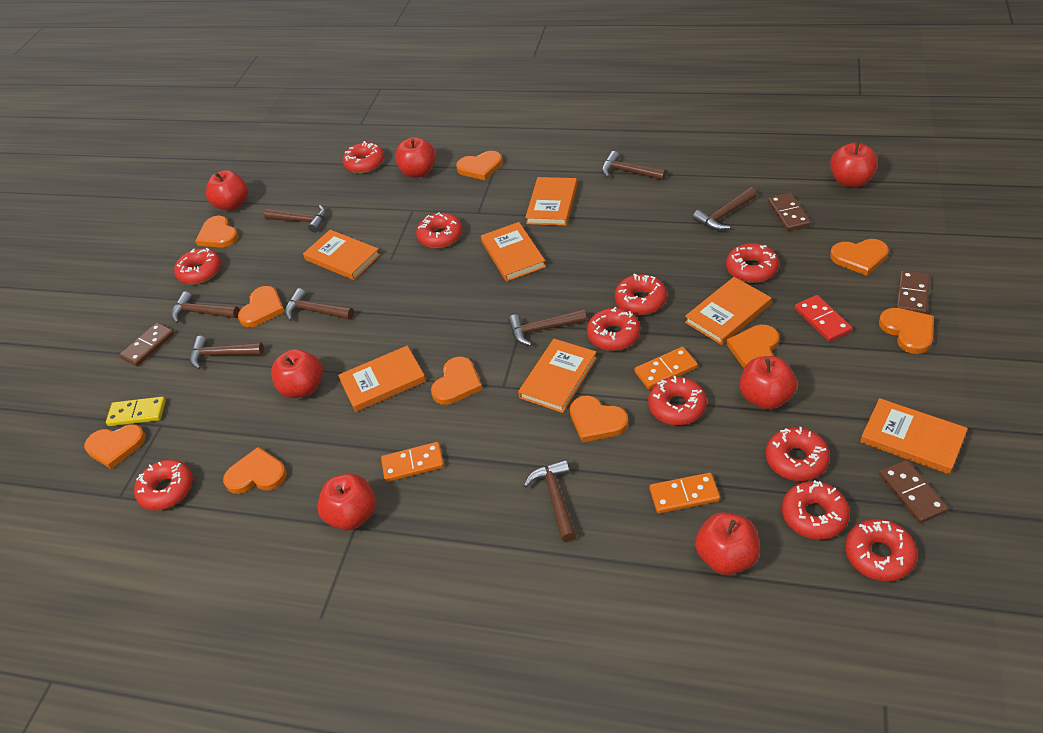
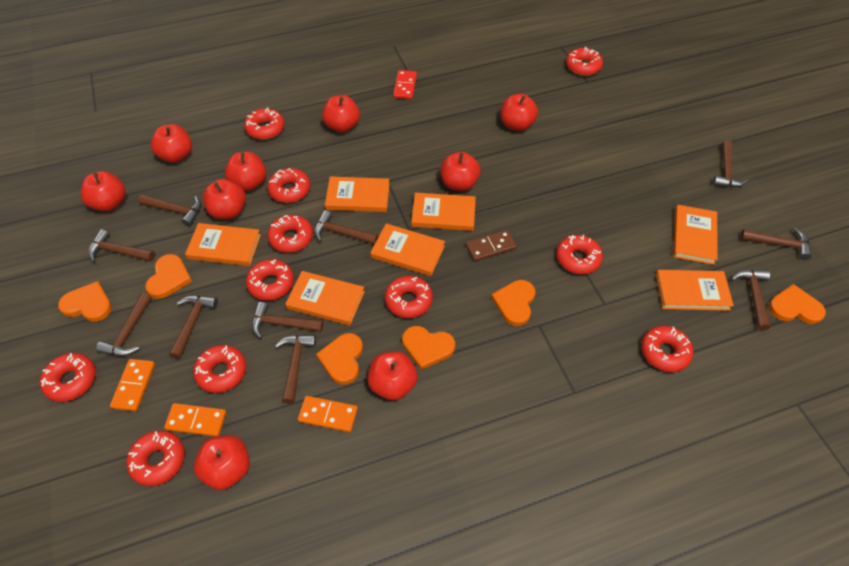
brown domino: [119,323,174,366] [768,193,811,231] [879,460,948,523] [896,270,930,314] = 4 -> [466,230,517,262] = 1
brown hammer: [171,292,240,323] [190,336,264,369] [264,205,326,233] [285,288,354,321] [508,309,587,346] [524,460,577,542] [602,151,667,180] [693,187,757,231] = 8 -> [88,229,155,262] [96,293,152,356] [139,194,201,226] [169,295,218,359] [252,302,323,339] [275,335,316,404] [314,210,378,245] [713,140,748,188] [731,270,771,331] [740,228,812,260] = 10
orange heart: [84,424,146,469] [195,216,239,248] [223,447,287,494] [238,286,285,327] [431,356,483,405] [456,151,503,180] [570,395,629,442] [727,325,779,368] [830,239,889,276] [879,308,934,354] = 10 -> [58,281,112,322] [145,254,192,299] [316,333,363,385] [402,326,455,370] [491,280,536,326] [769,284,826,324] = 6
red apple: [206,170,248,211] [271,349,323,398] [317,474,376,530] [395,137,436,178] [695,512,760,575] [740,356,797,410] [830,142,878,187] = 7 -> [81,171,126,211] [151,124,192,163] [194,435,250,490] [203,179,246,220] [225,152,266,191] [322,95,360,133] [367,352,417,400] [440,152,481,191] [501,94,538,131] = 9
yellow domino: [106,397,166,426] = 1 -> none = 0

